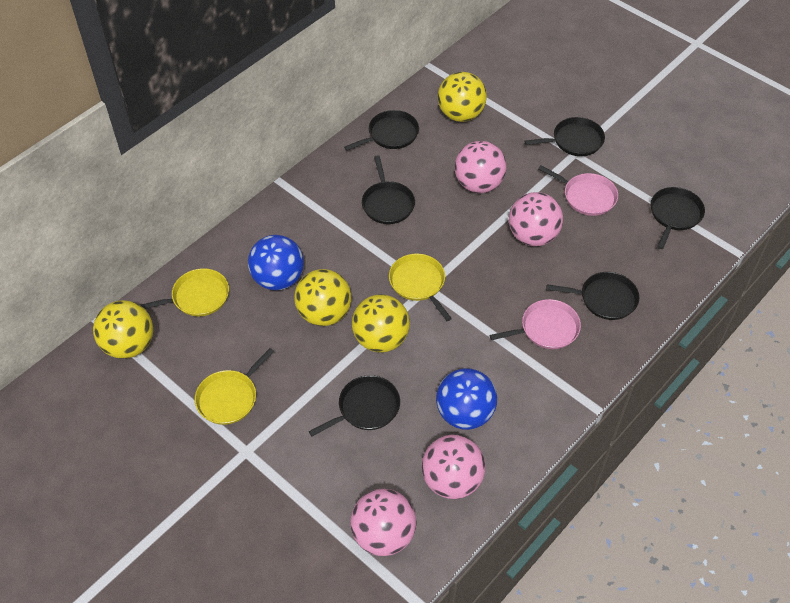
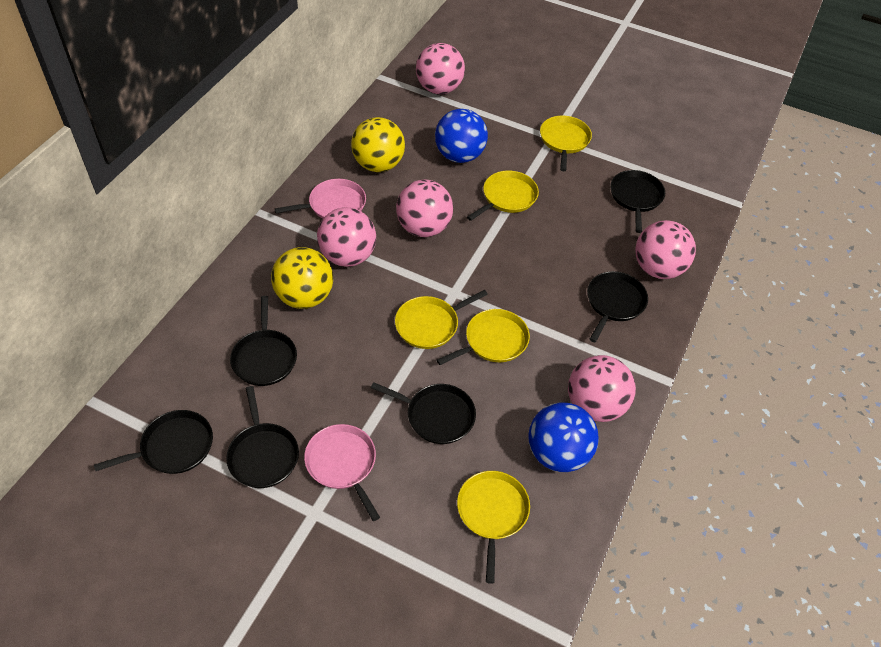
pink ball: [350,489,416,556] [422,435,486,499] [455,141,507,193] [509,192,563,246] = 4 -> [317,207,376,267] [396,180,453,237] [416,43,465,94] [568,355,636,422] [635,220,696,279] = 5
yellow ball: [93,300,153,359] [294,269,352,326] [352,294,410,352] [438,72,487,122] = 4 -> [271,247,333,309] [351,117,405,172] = 2
yellow pan: [140,268,229,316] [195,348,274,425] [389,254,452,321] = 3 -> [395,290,488,349] [436,309,530,365] [457,471,530,584] [467,171,539,221] [540,116,592,171] = 5

